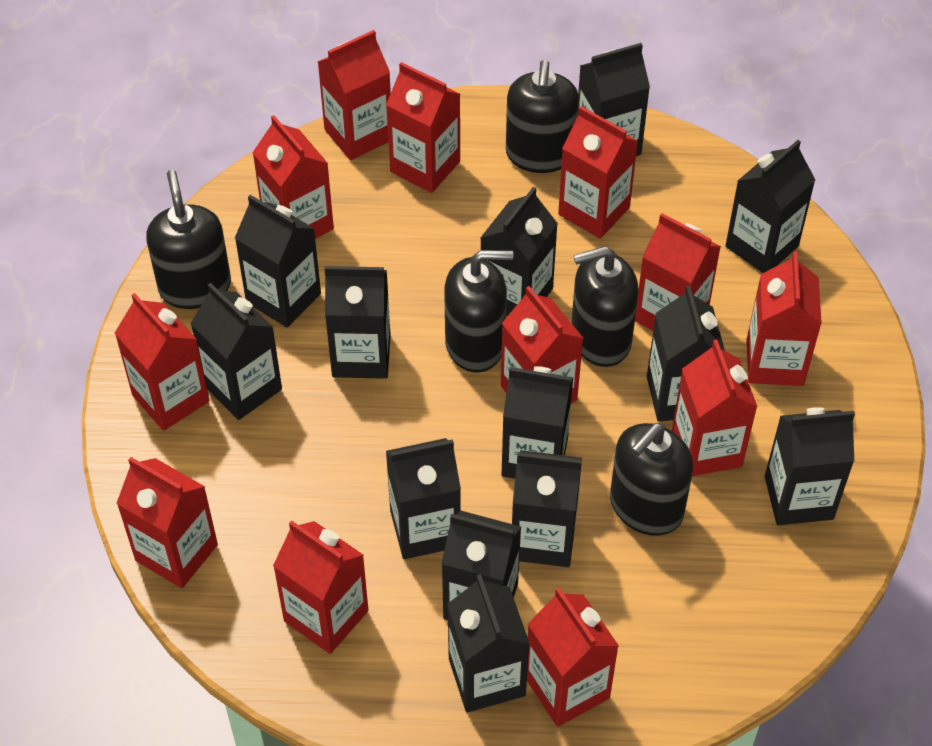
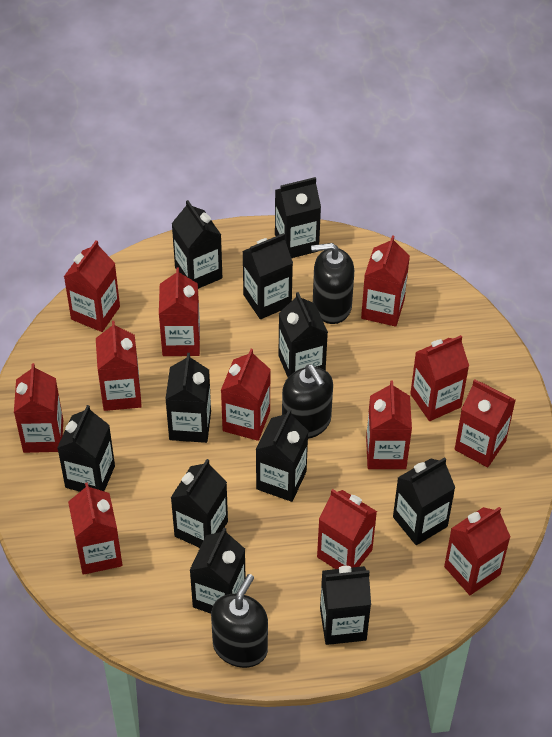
black carton: [191,283,282,420] [235,195,321,328] [325,266,391,379] [386,438,461,559] [442,510,521,620] [447,574,530,712] [480,187,558,316] [501,366,574,479] [512,450,582,567] [578,43,650,156] [647,286,725,422] [725,140,815,273] [765,407,855,525] = 13 -> [57,405,115,492] [165,353,211,443] [171,200,222,289] [171,459,228,548] [190,528,246,614] [242,233,293,319] [256,409,308,502] [275,177,321,258] [278,292,328,377] [320,566,371,645] [393,457,455,545] = 11
black soap dispenser: [146,170,231,309] [444,250,513,372] [506,60,579,173] [571,246,639,367] [610,423,693,536] = 5 -> [211,574,268,668] [282,364,333,439] [311,243,354,324] = 3

